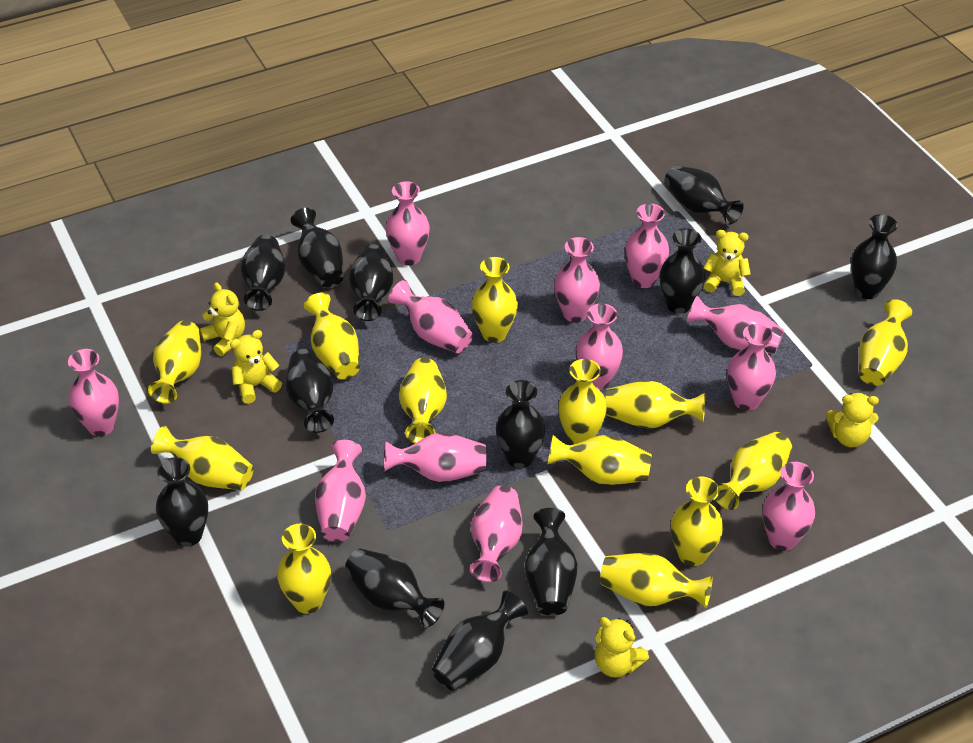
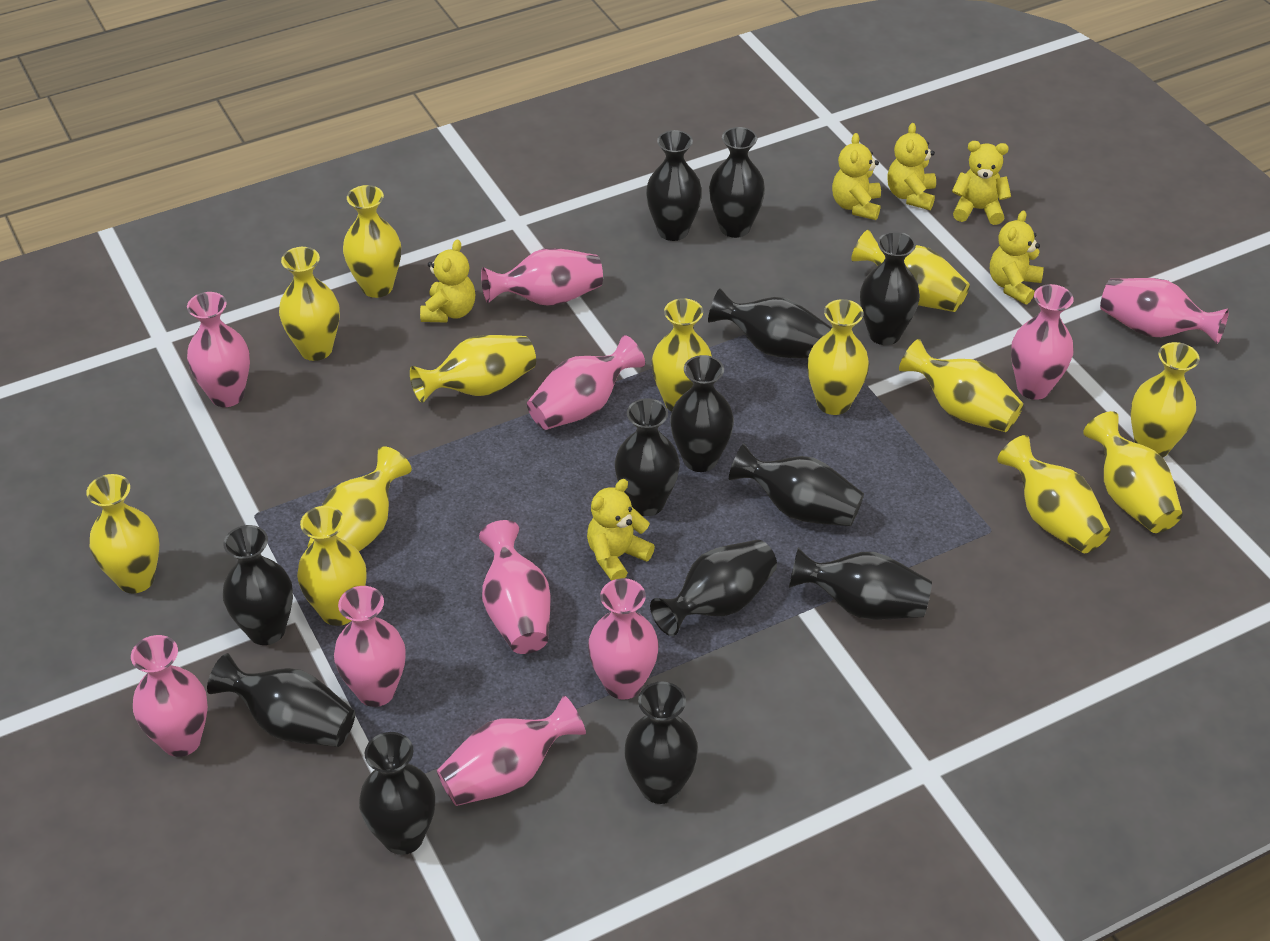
black vase: [156,457,208,547] [240,235,285,311] [285,349,334,433] [291,208,344,288] [345,549,445,628] [349,244,393,321] [432,590,528,691] [496,380,545,468] [525,508,577,616] [660,228,705,314] [664,166,744,225] [851,214,898,299] = 12 -> [207,653,355,747] [222,525,293,645] [359,732,435,855] [615,398,680,516] [624,682,698,804] [646,130,702,241] [650,540,777,636] [670,355,734,472] [708,288,832,358] [709,127,765,238] [729,443,864,526] [789,548,932,620] [860,231,920,345] = 13
pink vase: [68,349,119,436] [315,440,366,542] [384,432,486,482] [386,181,430,266] [388,280,473,353] [470,485,523,582] [554,237,600,323] [576,303,623,390] [625,203,669,288] [687,296,784,354] [727,324,776,411] [762,462,815,551] = 12 -> [131,635,208,757] [187,292,250,407] [334,586,405,707] [437,695,586,806] [479,520,550,654] [481,248,603,306] [527,335,645,430] [588,578,659,700] [1011,284,1074,400] [1100,278,1229,344] = 10
yellow teddy bear: [200,283,245,356] [230,330,282,404] [595,617,649,678] [704,230,751,296] [826,392,879,447] = 5 -> [420,240,476,323] [587,479,655,581] [832,133,881,220] [887,123,936,210] [952,141,1011,225] [990,210,1044,304] = 6

